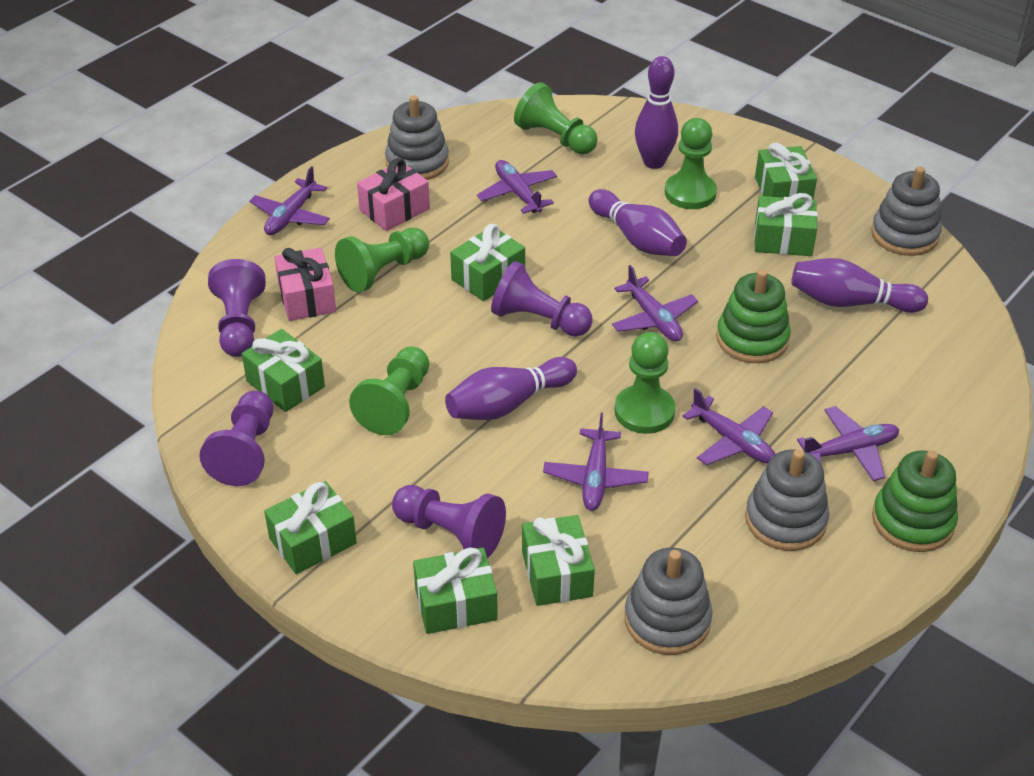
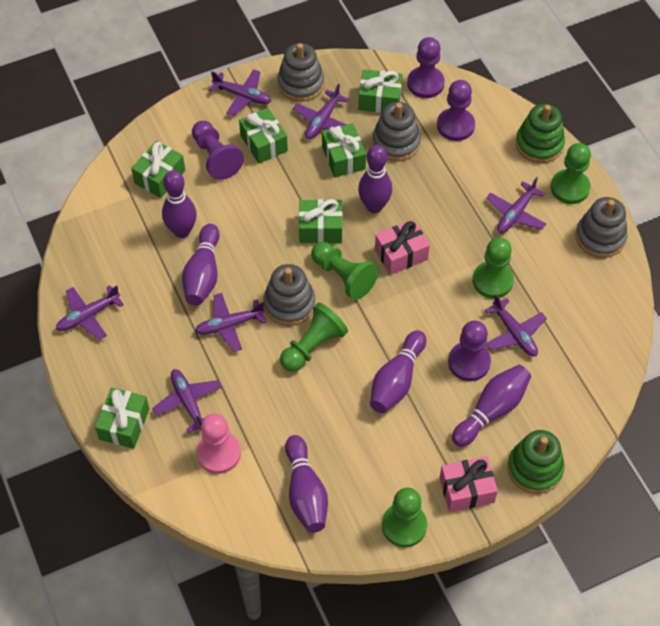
green gift: [242,329,325,412] [264,481,357,574] [413,547,498,634] [450,224,525,301] [522,515,595,606] [754,193,818,256] [755,143,817,200] = 7 -> [95,387,149,449] [131,141,185,198] [239,108,288,164] [299,199,343,243] [322,123,366,177] [358,69,403,113] = 6
pink pawn: none = 0 -> [197,413,241,474] = 1
purple bowling pin: [445,357,577,420] [588,189,687,256] [635,56,678,169] [791,258,928,313] = 4 -> [162,170,197,238] [182,224,220,306] [285,435,328,533] [358,145,392,213] [370,330,426,413] [452,365,531,447] = 6
purple plane: [249,166,330,235] [477,160,557,214] [543,413,649,511] [612,265,698,341] [682,388,775,465] [797,406,899,481] = 6 -> [56,285,124,340] [152,369,222,433] [195,293,266,352] [209,69,271,116] [293,84,349,139] [484,294,547,356] [486,177,546,233] = 7

